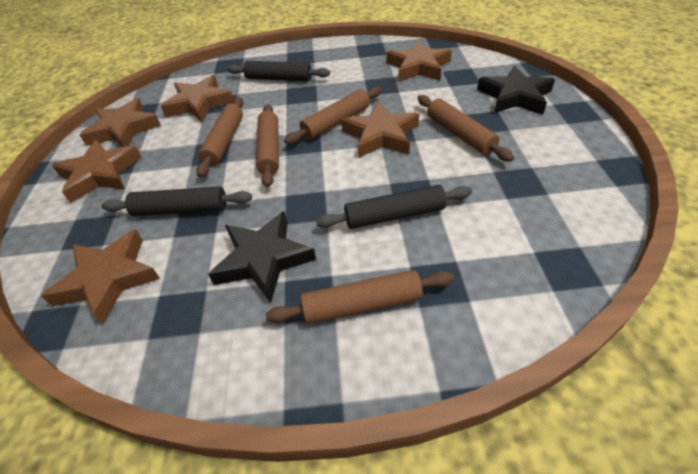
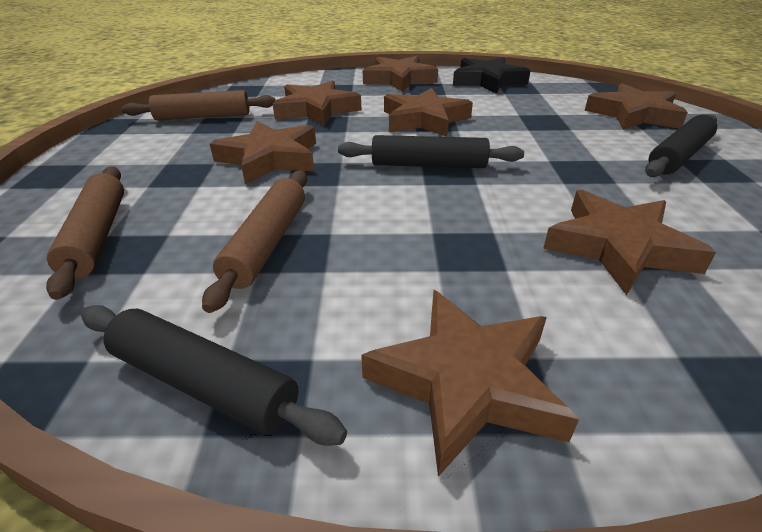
black star: [208,211,316,303] [477,66,555,115] = 2 -> [453,57,531,94] = 1
brown rolling pin: [196,97,243,178] [256,104,279,187] [266,270,454,324] [284,87,382,144] [418,95,514,162] = 5 -> [46,166,124,300] [121,90,276,120] [202,170,307,313] = 3
brown star: [41,229,160,324] [52,140,142,203] [80,98,161,147] [161,75,234,123] [341,101,419,158] [387,40,452,81] = 6 -> [210,121,316,184] [273,80,361,126] [361,290,579,477] [363,56,438,92] [384,88,473,137] [543,190,716,295] [585,83,688,130] = 7

